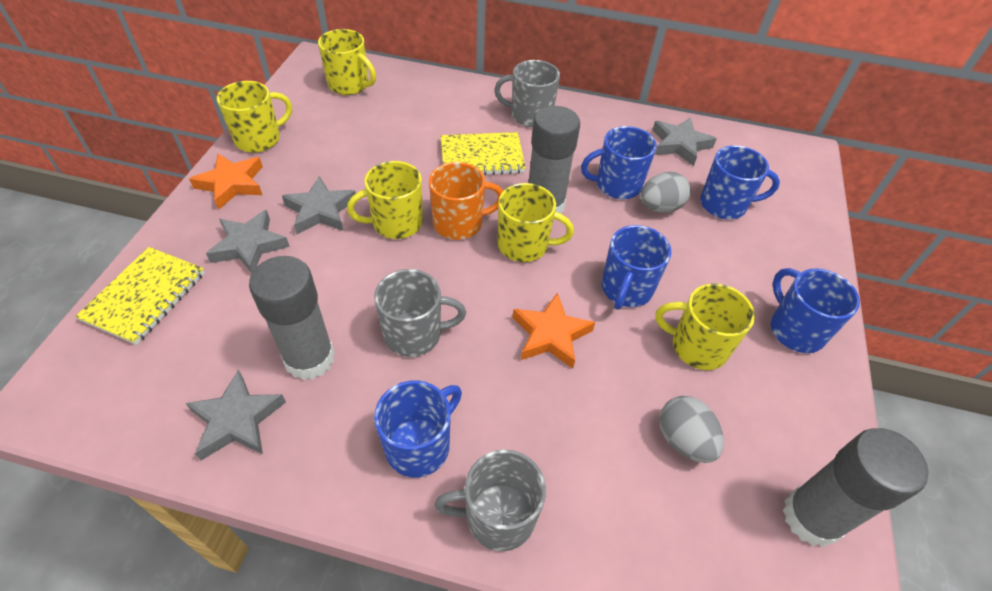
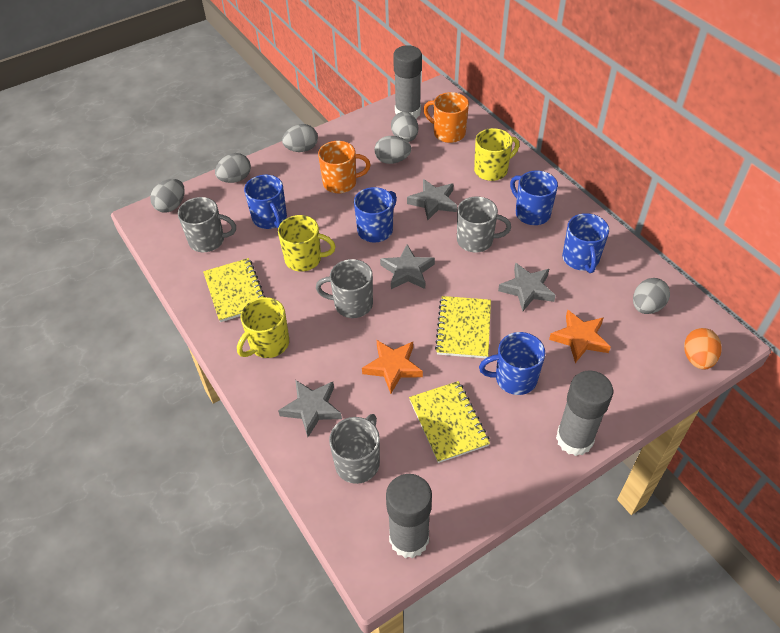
grey egg: [640,172,691,213] [659,396,724,463] = 2 -> [150,179,185,213] [215,153,251,183] [282,124,318,152] [375,136,411,164] [391,112,418,142] [633,278,670,314] = 6
grey mug: [374,269,466,357] [435,449,546,551] [494,60,560,127] = 3 -> [178,197,236,252] [316,259,373,318] [329,414,380,484] [457,196,511,252] = 4
orange egg: none = 0 -> [684,328,722,370] = 1
orange mug: [429,162,503,240] = 1 -> [318,141,371,193] [423,92,469,143] = 2
yellow mug: [217,81,292,153] [318,29,376,95] [347,161,423,239] [498,183,574,262] [655,283,755,370] = 5 -> [237,297,289,358] [278,215,336,272] [474,128,519,181] = 3
yellow notebook: [75,247,205,345] [441,132,526,175] = 2 -> [203,258,265,322] [409,381,490,463] [435,296,491,358] = 3

